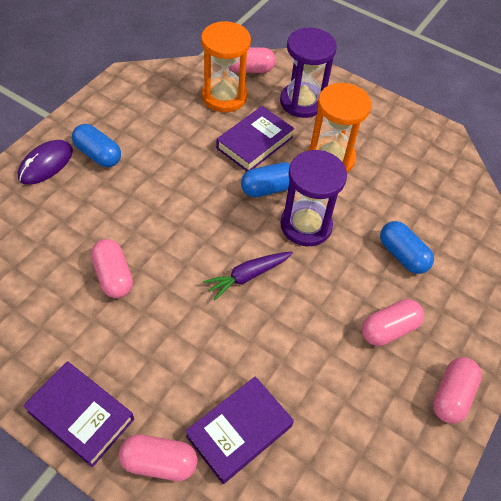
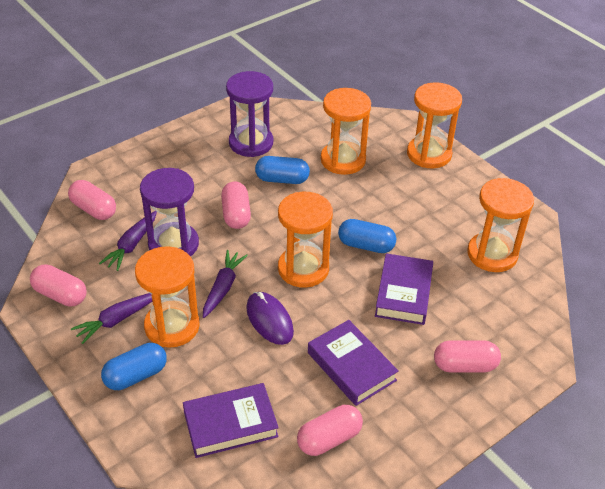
orange hourglass: [201,21,251,112] [308,83,371,172] = 2 -> [135,246,200,348] [278,192,333,288] [321,88,371,175] [407,82,462,168] [467,178,534,272] = 5
purple carrot: [203,252,293,300] = 1 -> [71,293,152,344] [99,211,157,271] [203,250,248,318] = 3

